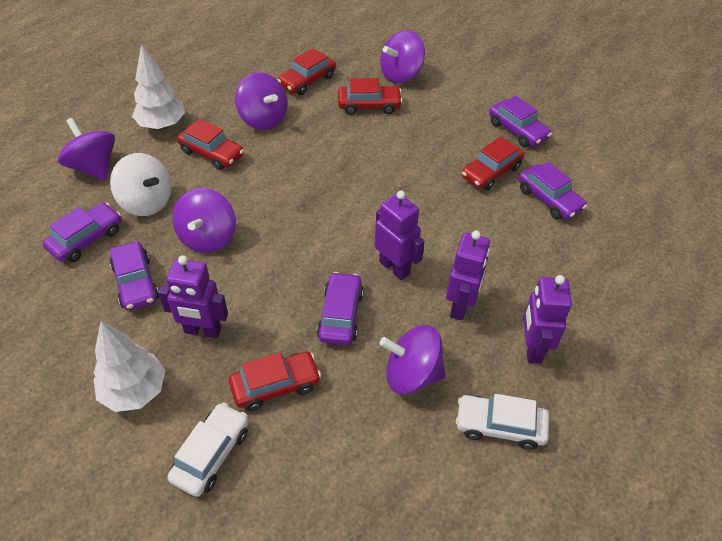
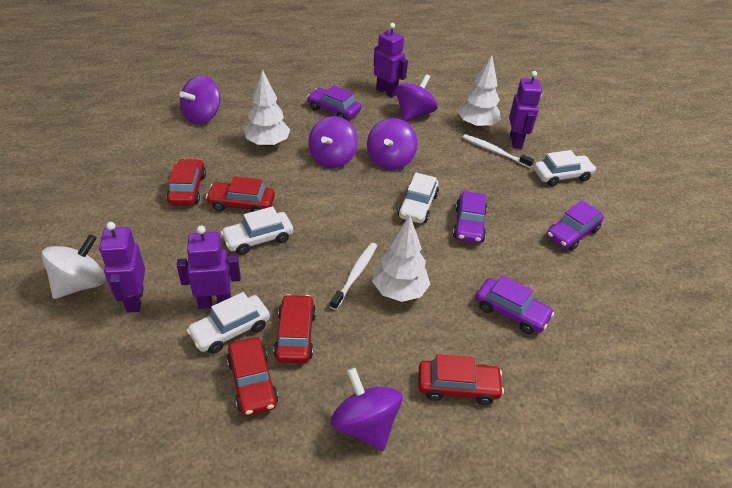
purple car: [43,203,121,262] [110,241,159,310] [317,272,364,345] [489,96,552,147] [518,162,587,220] = 5 -> [307,85,361,119] [453,191,487,244] [476,275,554,334] [547,200,604,251] = 4
white car: [167,402,248,497] [456,394,549,450] = 2 -> [186,292,270,354] [221,206,293,255] [398,173,439,223] [534,150,596,186] = 4
white toothbrush: none = 0 -> [330,243,377,310] [462,134,534,168] = 2
white tree: [93,321,165,412] [132,44,185,129] = 2 -> [244,69,290,147] [372,216,430,302] [458,55,501,129] = 3

